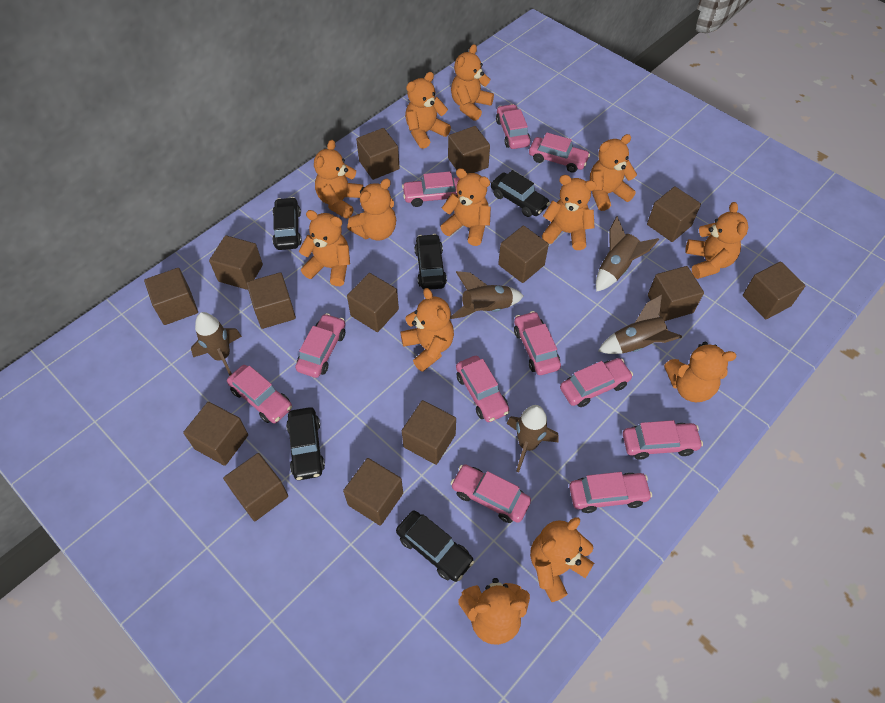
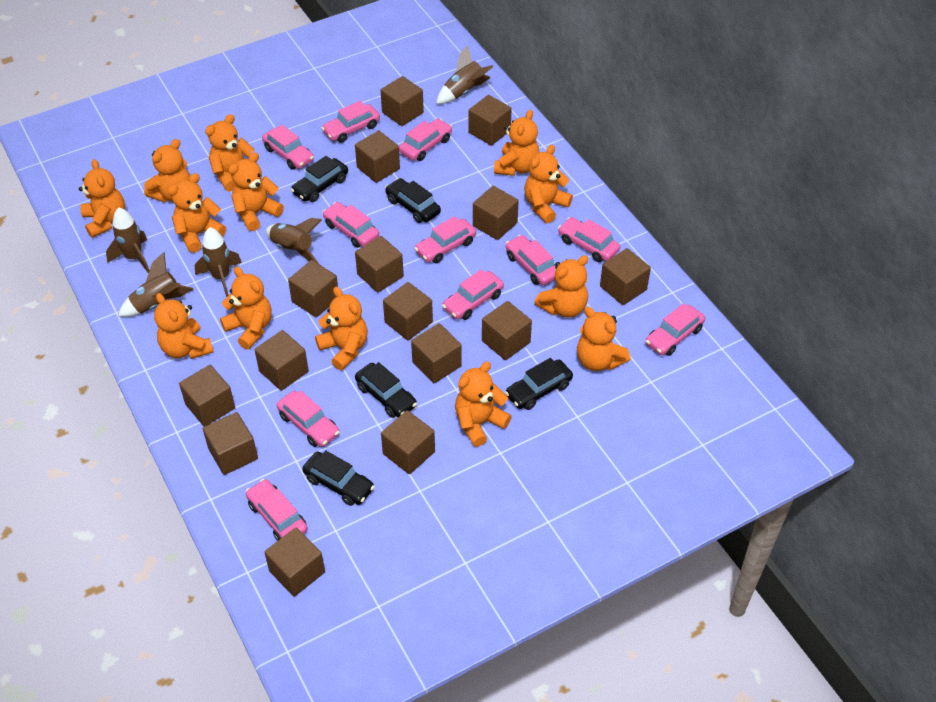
brown cube: [144,268,198,325] [183,402,248,466] [209,235,263,290] [223,453,288,521] [247,272,296,329] [343,458,403,526] [347,273,399,332] [356,128,400,180] [402,400,456,465] [448,126,490,174] [498,225,549,283] [647,186,701,242] [648,266,704,321] [743,262,805,319] = 14 -> [179,365,235,427] [203,412,258,475] [255,330,309,391] [264,527,325,597] [288,260,338,317] [355,130,400,183] [355,236,404,293] [380,76,424,126] [381,410,435,474] [383,282,433,340] [411,323,462,383] [469,95,512,146] [473,186,519,240] [482,301,532,360] [600,248,651,305] = 15

